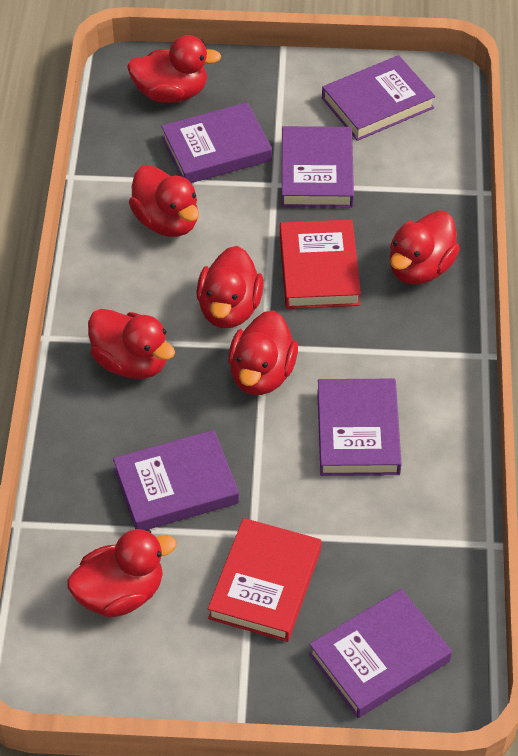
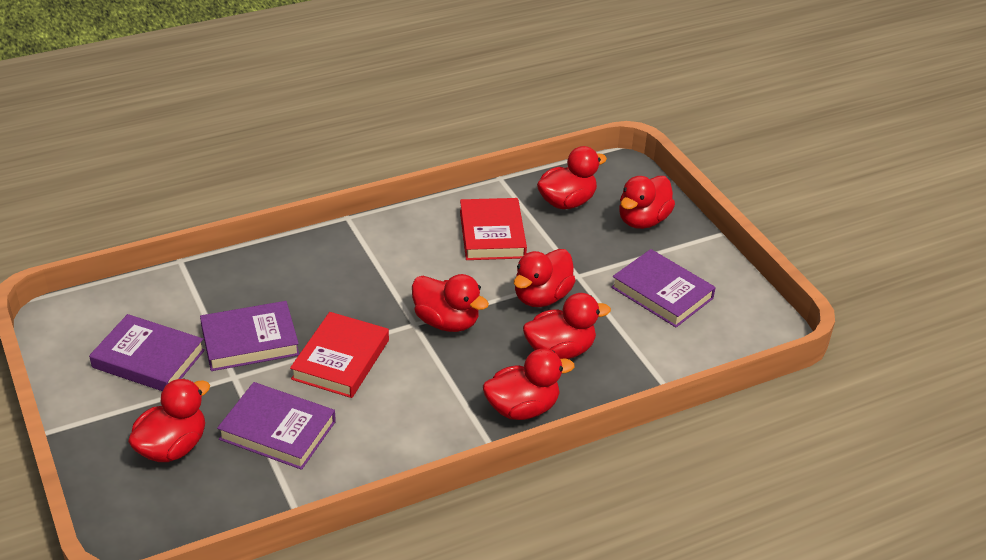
purple book: [113,430,239,530] [161,102,272,183] [282,126,354,207] [309,589,452,718] [317,379,402,476] [322,55,435,141] = 6 -> [89,314,205,391] [200,301,299,371] [217,382,336,470] [611,249,716,327] = 4

